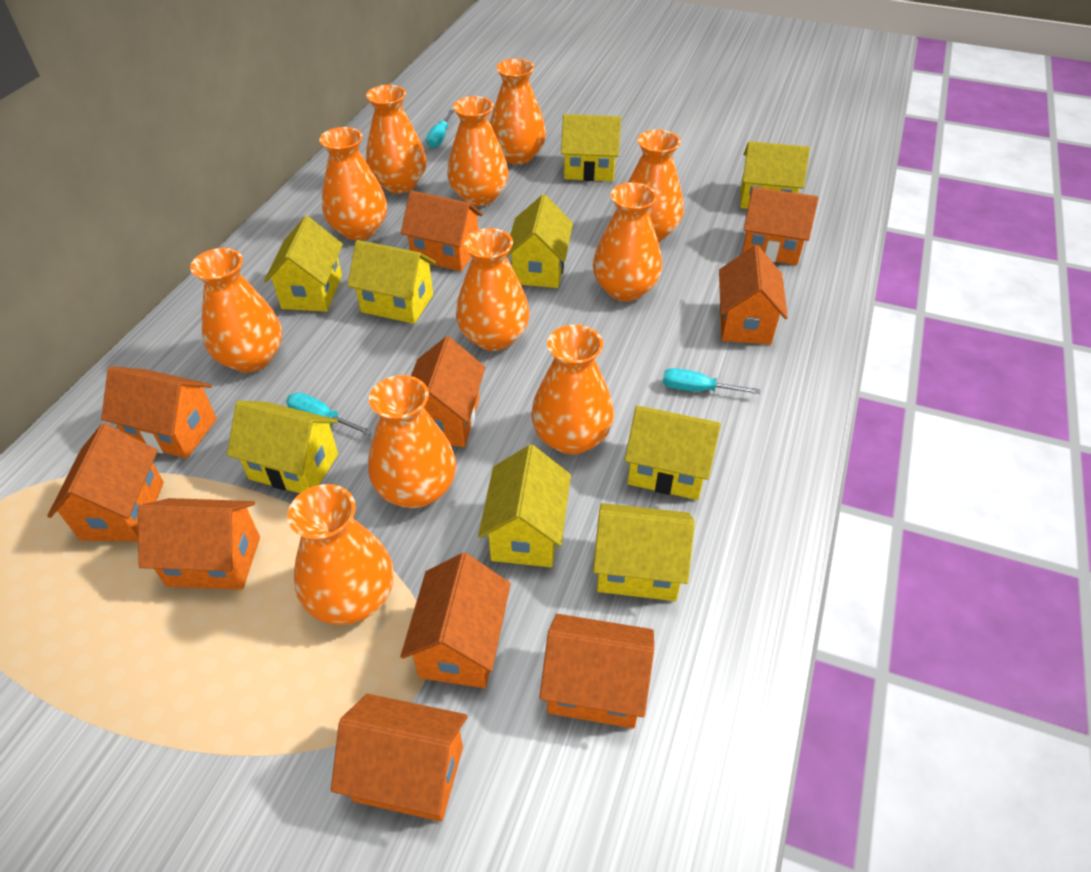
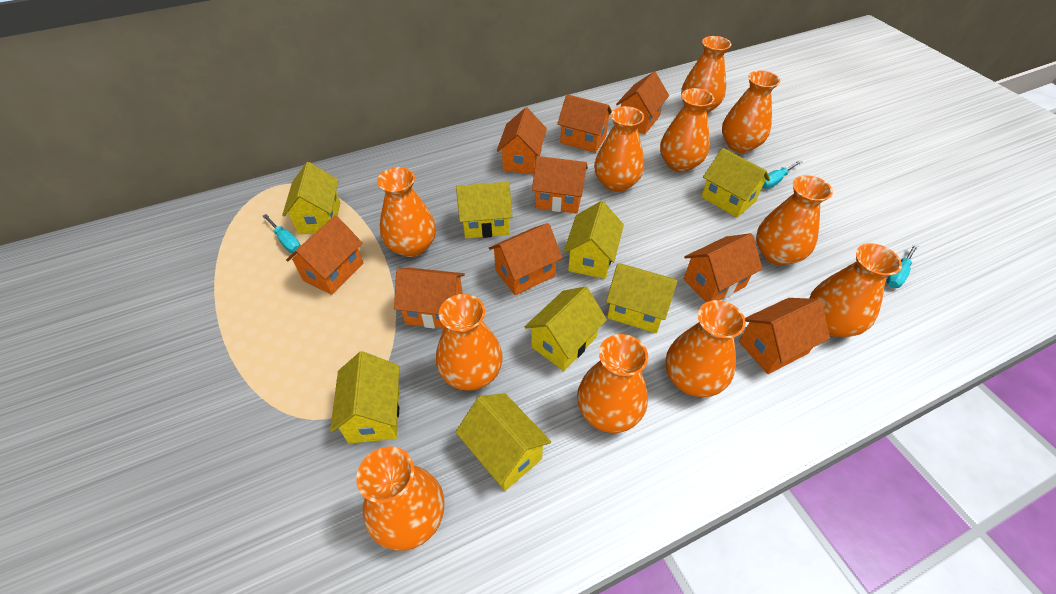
orange house: [47,423,164,541] [101,366,217,458] [138,498,260,590] [331,694,467,822] [400,553,511,688] [401,190,483,271] [411,336,485,447] [540,614,654,729] [719,245,788,345] [742,187,819,265] = 10 -> [286,215,363,295] [394,268,465,329] [489,223,562,295] [497,107,547,174] [532,156,588,214] [557,94,612,153] [616,72,669,134] [684,233,762,302] [739,298,830,374] = 9
yellow house: [227,401,338,493] [264,216,343,312] [347,240,436,324] [478,445,571,567] [506,195,573,288] [561,114,621,181] [593,503,695,601] [624,405,721,500] [740,141,810,209] = 9 -> [282,162,340,234] [330,351,399,444] [455,393,551,491] [456,182,512,239] [524,286,607,371] [564,201,624,279] [606,263,677,333] [701,148,770,218] = 8

